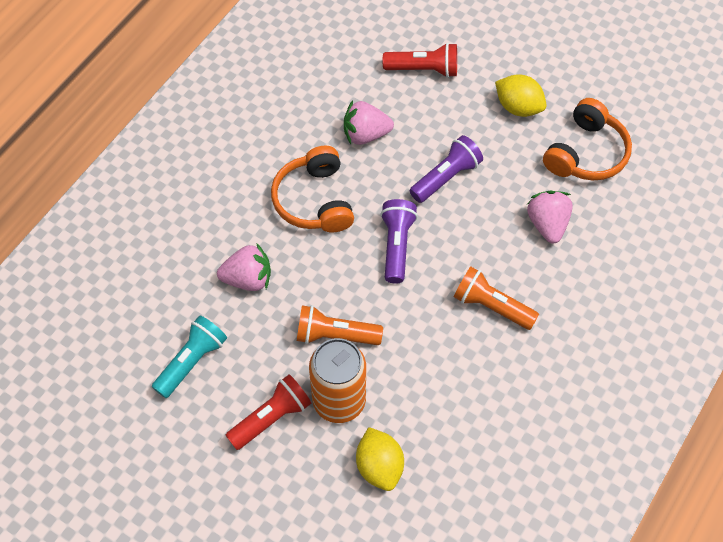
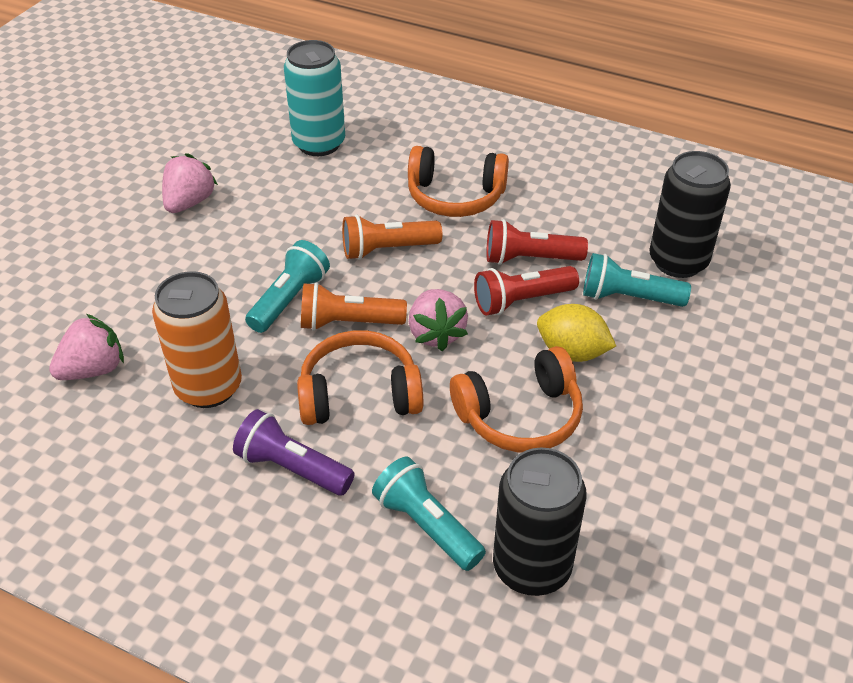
black can: none = 0 -> [493,448,587,596] [649,151,731,278] = 2
orange headphones: [271,146,354,232] [543,98,632,180] = 2 -> [297,330,423,425] [408,146,509,217] [450,346,583,452] = 3
purple flashlight: [381,199,418,283] [410,135,483,203] = 2 -> [233,409,355,496] = 1
turquoise can: none = 0 -> [284,40,345,156] = 1
turquoise flashlight: [152,315,227,398] = 1 -> [245,240,330,333] [372,457,486,571] [583,253,691,307] = 3
yellow lemon: [356,427,404,491] [495,74,547,117] = 2 -> [537,304,616,362] = 1

